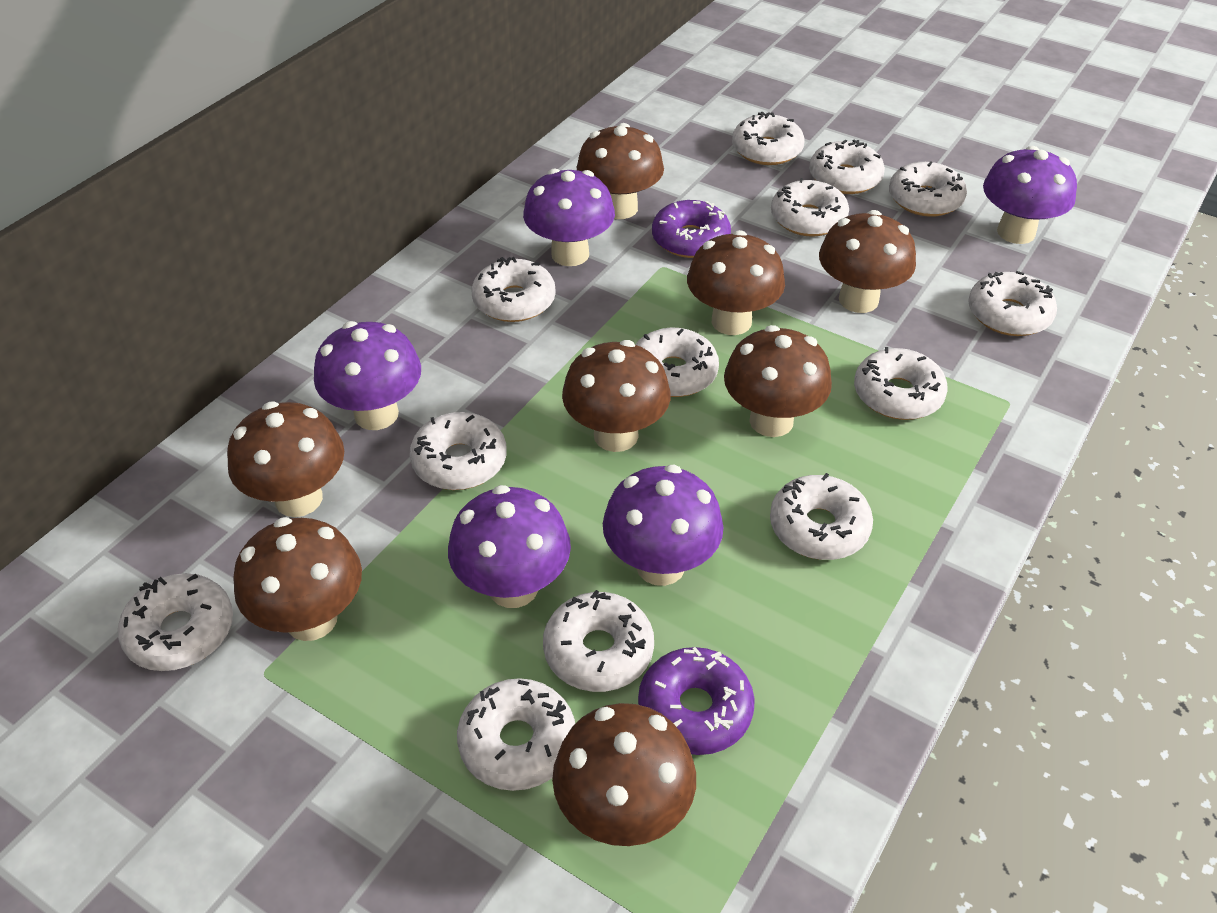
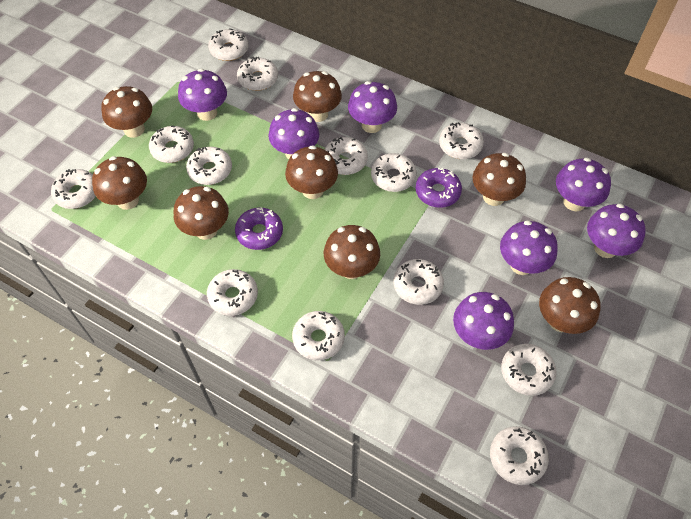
purple mushroom: [314,321,421,430] [448,485,571,608] [523,169,615,266] [603,465,723,586] [983,146,1077,244] = 5 -> [178,68,227,121] [268,108,319,159] [348,81,397,133] [453,292,514,350] [500,221,558,275] [556,158,611,211] [587,204,646,258] = 7

